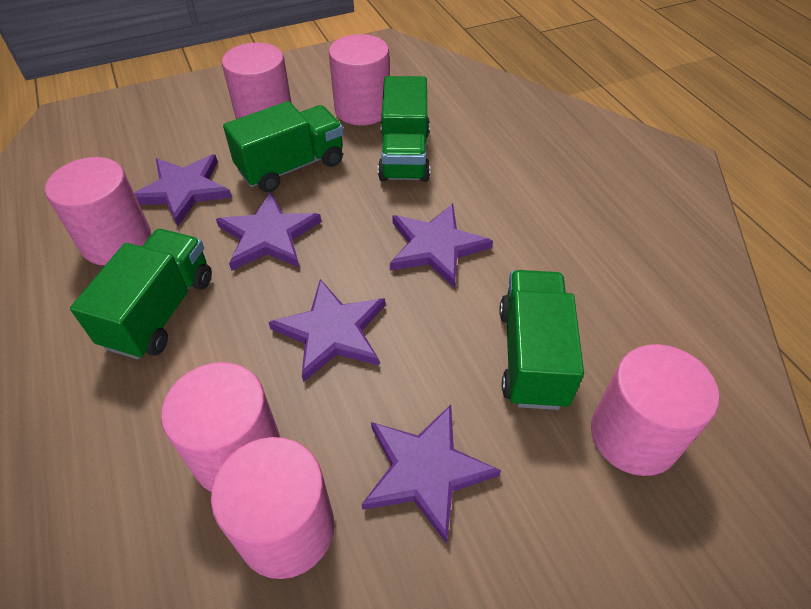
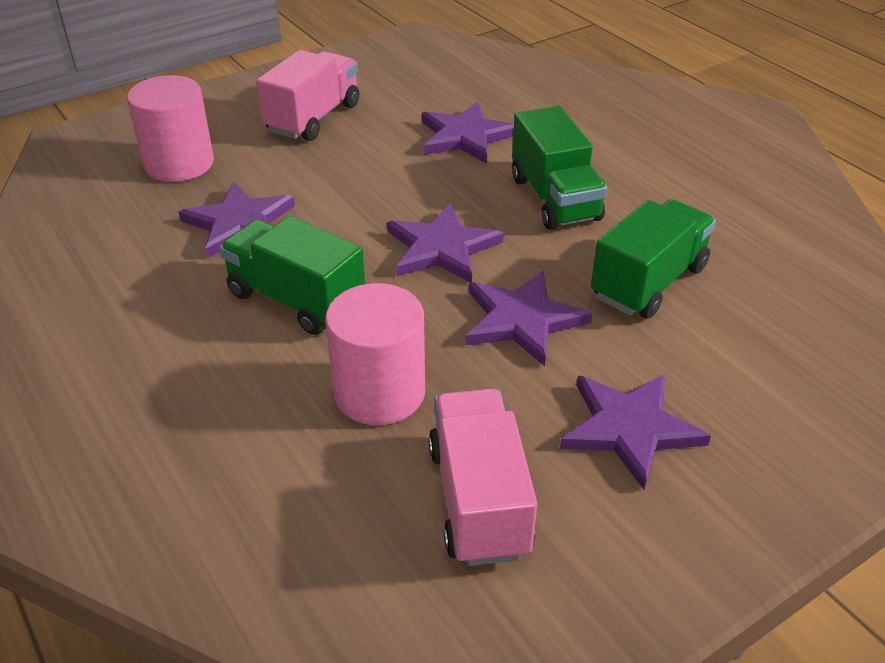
green truck: [70,229,212,360] [223,101,344,192] [378,76,430,182] [499,270,584,410] = 4 -> [219,216,365,335] [512,106,608,230] [591,199,716,318] = 3
pink cylinder: [45,157,151,266] [161,362,281,492] [211,437,334,579] [222,43,292,119] [329,34,390,125] [591,344,719,476] = 6 -> [127,75,214,182] [325,283,425,425] = 2
pink truck: none = 0 -> [256,50,359,141] [429,389,537,566] = 2

